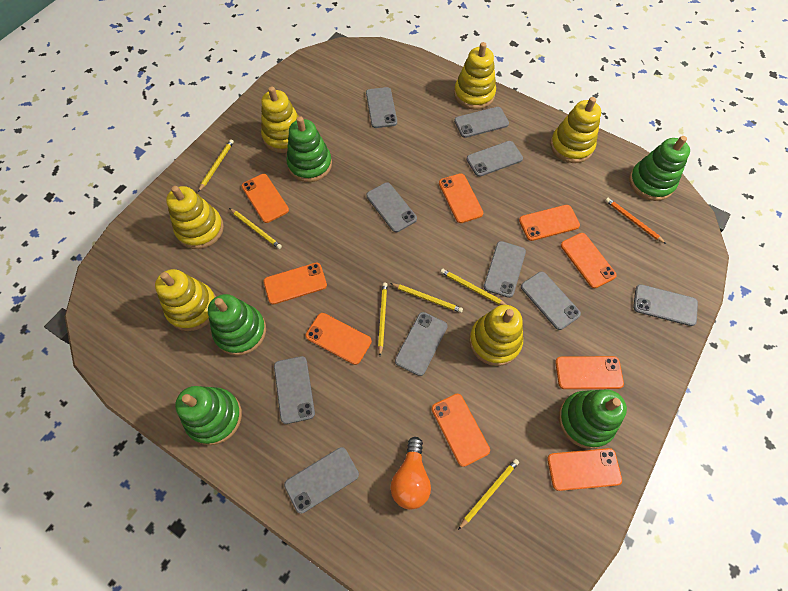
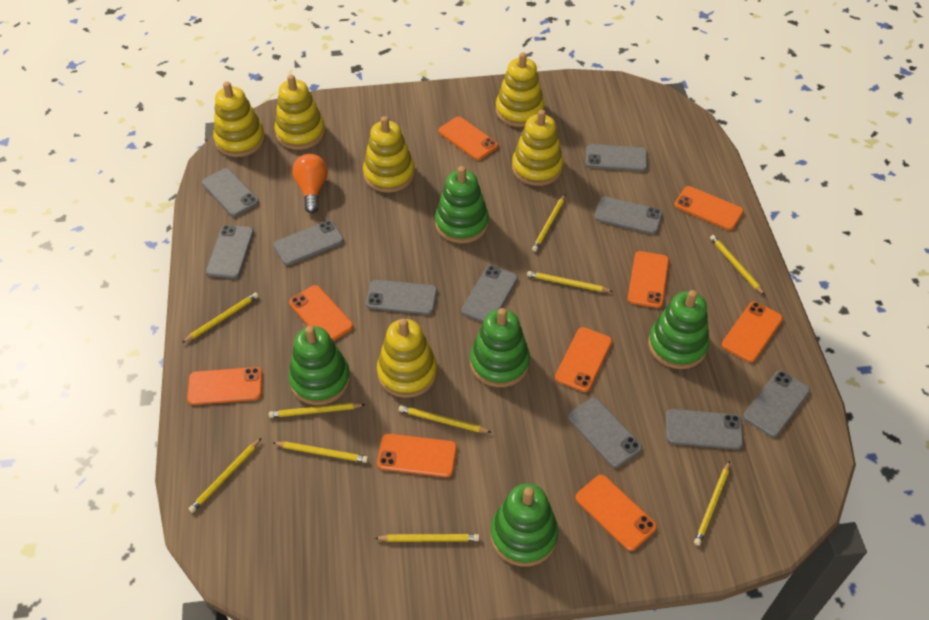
orange pencil: [605,198,666,244] = 1 -> none = 0
yellow pencil: [198,139,234,192] [229,208,282,249] [378,283,387,356] [390,283,463,313] [440,269,507,305] [458,459,519,530] = 6 -> [182,292,259,343] [189,438,261,513] [269,403,366,418] [272,441,368,463] [375,534,479,542] [399,405,492,433] [527,271,613,292] [532,195,565,252] [694,461,730,546] [710,235,765,295] = 10

